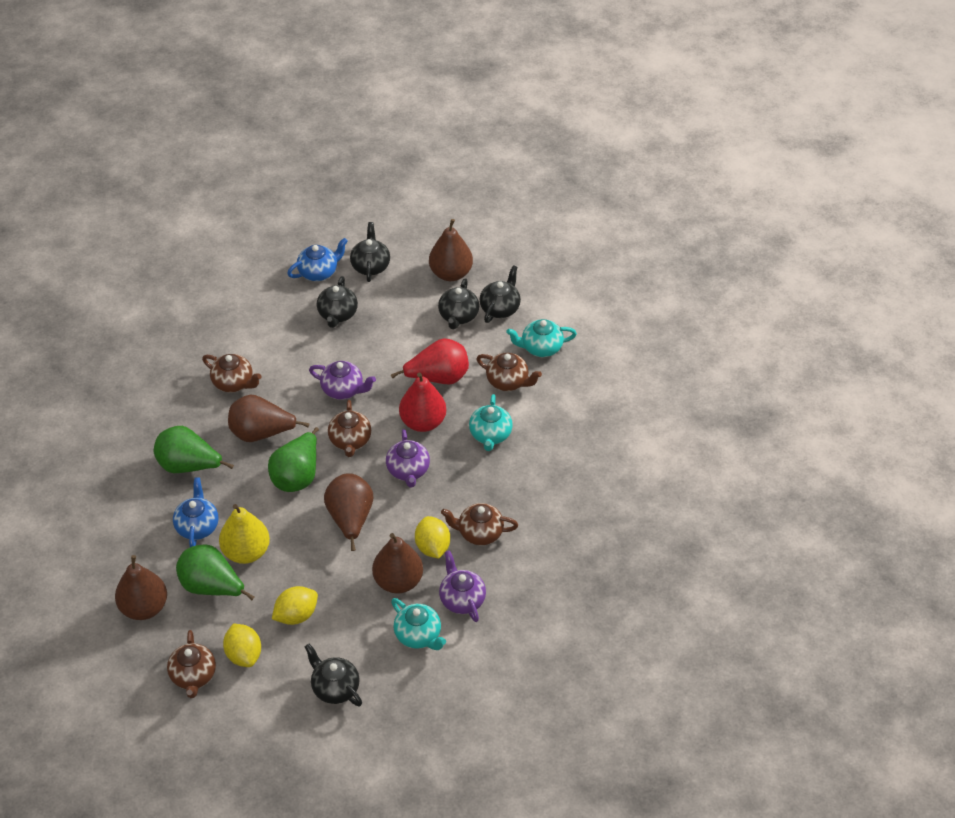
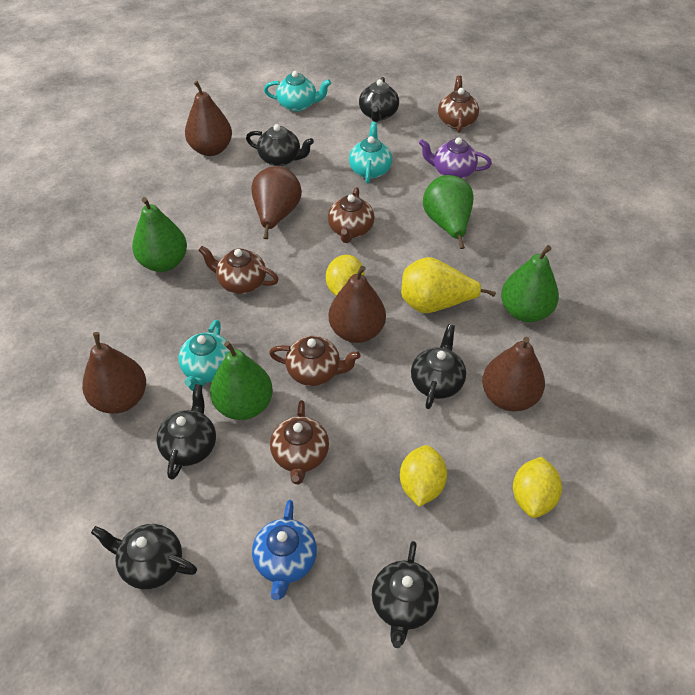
black teapot: [305,644,362,706] [317,276,358,328] [350,222,390,282] [438,278,479,329] [480,265,521,323] = 5 -> [91,524,197,589] [157,384,216,480] [246,124,314,166] [359,77,399,122] [372,541,439,648] [411,324,466,409] = 6
blue teapot: [173,477,218,547] [287,238,348,281] = 2 -> [252,500,317,600] = 1
green pear: [154,426,234,473] [176,544,255,600] [268,427,319,492] = 3 -> [132,197,187,272] [210,341,273,420] [423,175,474,249] [501,245,559,322] = 4
purple teapot: [309,361,376,400] [386,429,430,488] [439,551,486,622] = 3 -> [419,137,492,179] = 1
red pear: [391,338,469,384] [399,373,446,432] = 2 -> none = 0

